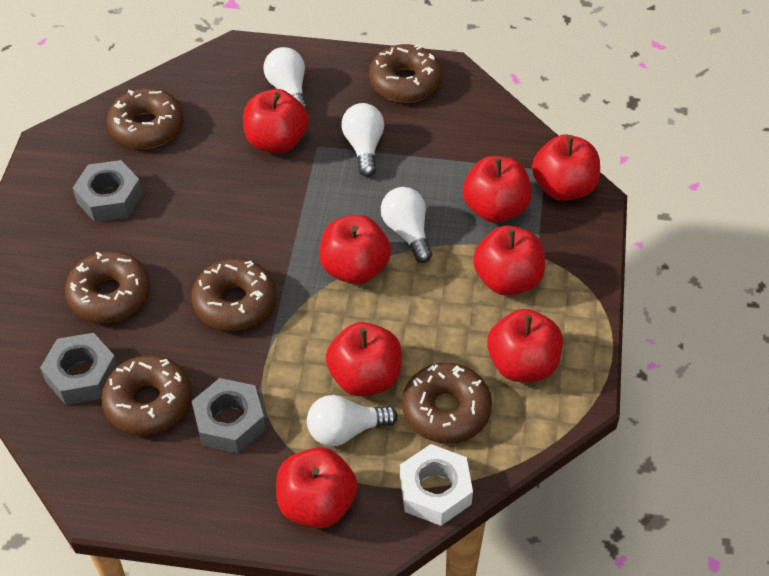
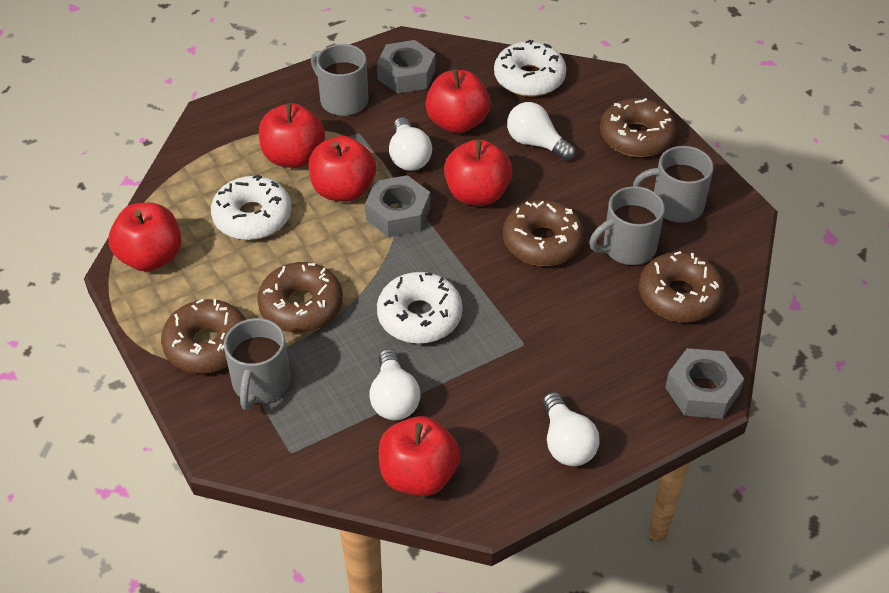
brown donut: [65,251,150,323] [101,355,192,435] [107,88,184,149] [191,258,276,331] [369,44,442,103] [402,362,492,444] = 6 -> [161,299,246,373] [257,262,343,333] [503,200,584,266] [600,98,676,157] [639,251,725,322] = 5
grey mug: none = 0 -> [224,318,291,410] [311,44,368,116] [589,186,665,265] [633,146,713,223] = 4
red apple: [243,89,309,153] [276,447,358,528] [319,215,391,284] [326,322,402,396] [463,156,532,223] [473,226,545,296] [487,309,563,382] [532,135,600,201] = 8 -> [109,203,182,272] [259,103,325,168] [309,136,376,202] [379,416,460,496] [426,69,491,133] [444,139,512,206] = 6
white donut: none = 0 -> [211,174,291,240] [377,272,462,344] [494,40,566,97] = 3
white nut: [400,444,473,526] = 1 -> none = 0

